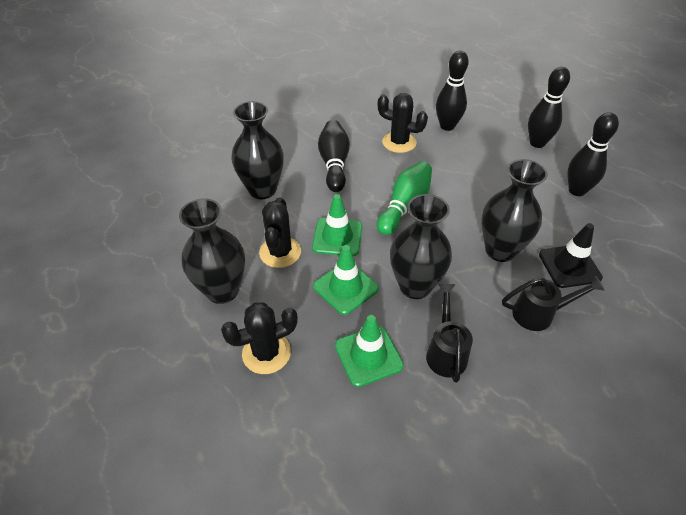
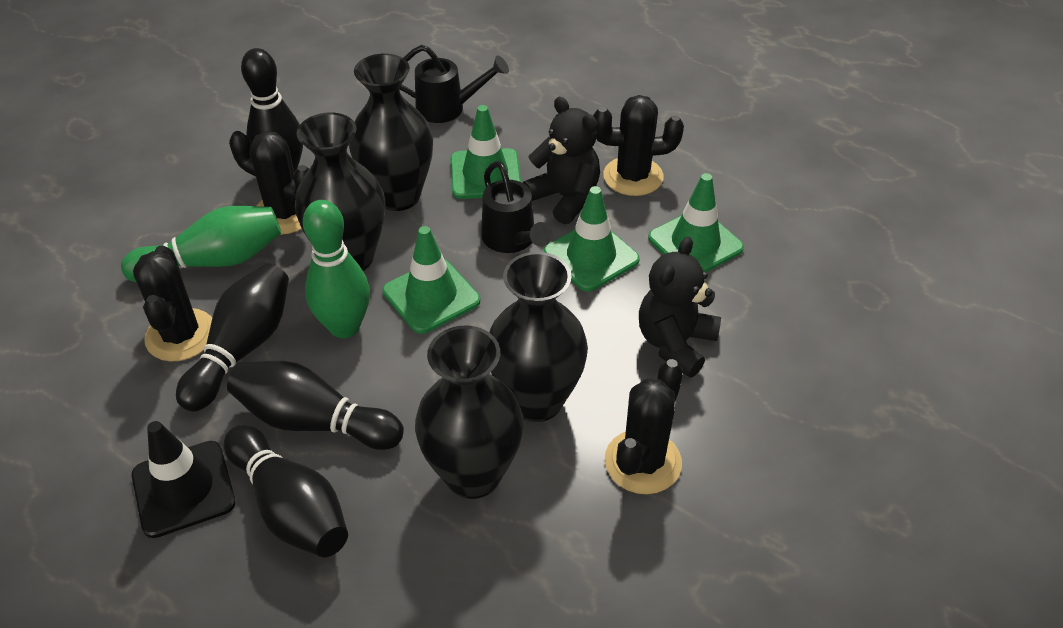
black cactus: [221,302,298,374] [259,198,301,268] [378,93,428,153] = 3 -> [133,245,212,362] [229,131,309,235] [593,95,684,196] [605,359,683,494] = 4
black teddy bear: none = 0 -> [523,97,600,224] [639,237,721,378] = 2
green bowling pin: [377,161,432,235] = 1 -> [121,206,281,282] [303,200,370,338] = 2
green traffic cone: [312,194,362,256] [313,245,379,315] [335,315,404,387] = 3 -> [383,226,480,334] [450,105,521,199] [544,186,640,292] [648,173,744,272] = 4

